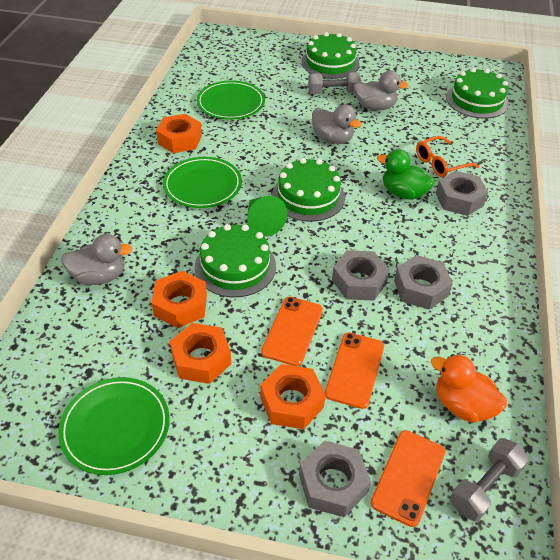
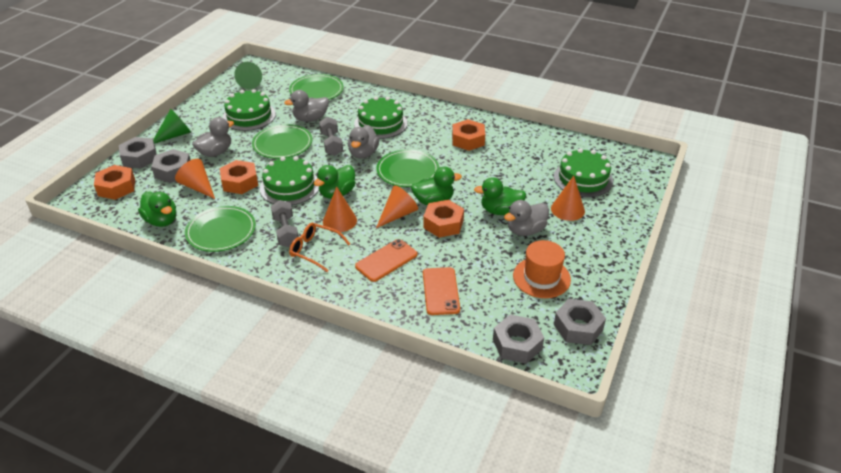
green cone: [247,196,288,237] = 1 -> [153,109,191,144] [234,62,262,89] = 2
green duck: [377,149,435,200] = 1 -> [138,192,176,227] [314,165,355,199] [411,167,462,205] [474,177,526,215] = 4
green plate: [58,377,170,475] [163,157,242,208] [197,81,265,120] = 3 -> [185,206,256,252] [252,124,312,159] [289,74,344,100] [376,149,439,187] = 4
grey duck: [61,234,133,285] [312,104,362,144] [354,71,409,111] = 3 -> [192,117,234,157] [284,90,329,122] [348,125,379,159] [504,200,549,236] = 4
orange cone: none = 0 -> [175,159,215,199] [323,186,357,232] [376,186,418,228] [551,176,585,221] = 4
orange duck: [431,354,507,423] = 1 -> none = 0
orange hat: none = 0 -> [513,240,571,298] = 1
orange phone: [261,296,323,366] [325,332,384,409] [371,430,445,527] = 3 -> [355,239,417,282] [423,267,460,315] = 2

